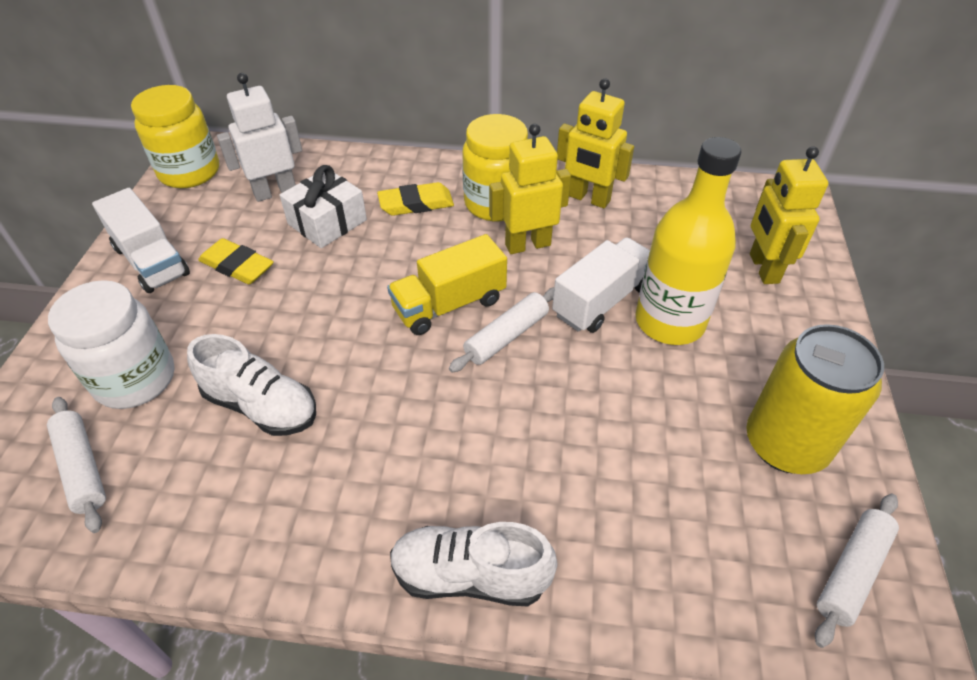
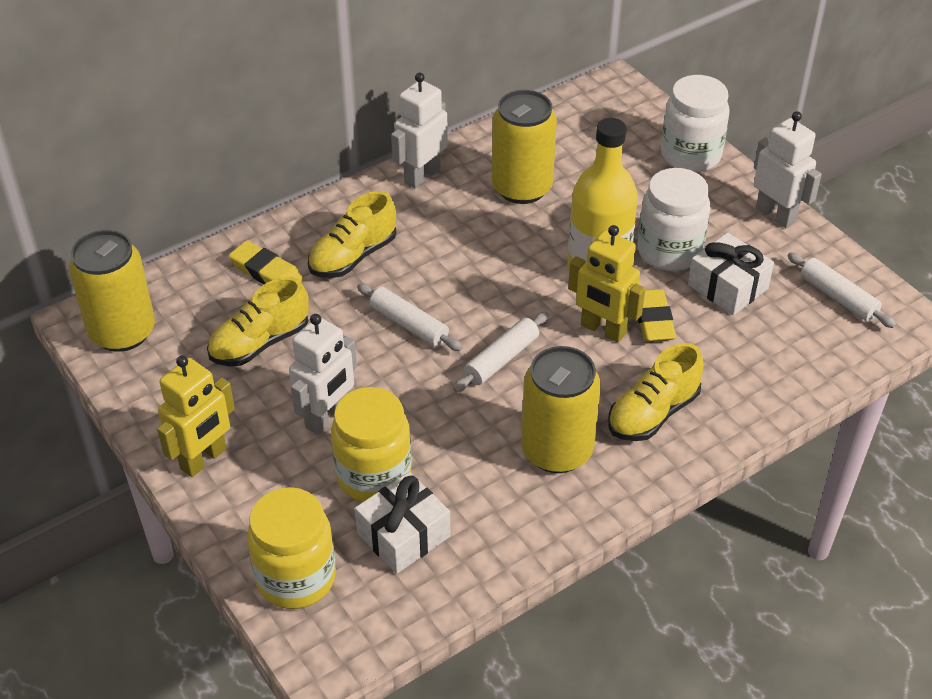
white gift: [280,165,367,248] = 1 -> [355,472,450,574] [688,232,774,315] = 2
white jar: [48,280,175,409] = 1 -> [637,168,711,271] [661,75,729,173] = 2
white robot: [217,73,302,202] = 1 -> [289,314,357,435] [391,73,448,188] [754,111,822,228] = 3
white shoe: [187,334,316,436] [390,522,557,606] = 2 -> none = 0
white truck: [92,188,190,293] [552,237,650,333] = 2 -> none = 0
yellow can: [746,324,884,474] = 1 -> [69,230,155,352] [492,90,557,204] [521,346,601,473] = 3
yellow robot: [489,124,571,254] [557,78,634,208] [750,146,828,284] = 3 -> [157,356,235,477] [568,225,645,343] = 2
yellow shoe: none = 0 -> [207,277,309,366] [308,191,396,278] [608,343,704,441] = 3
yellow truck: [387,234,507,335] = 1 -> none = 0

